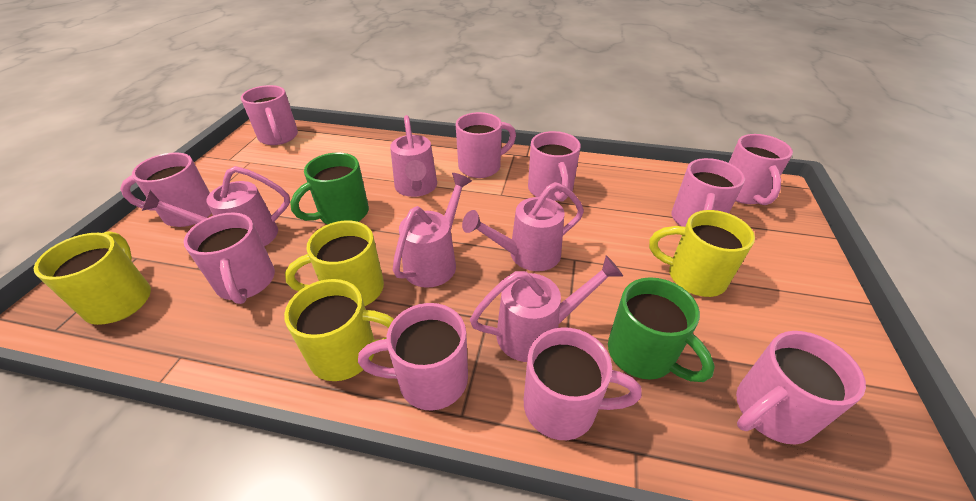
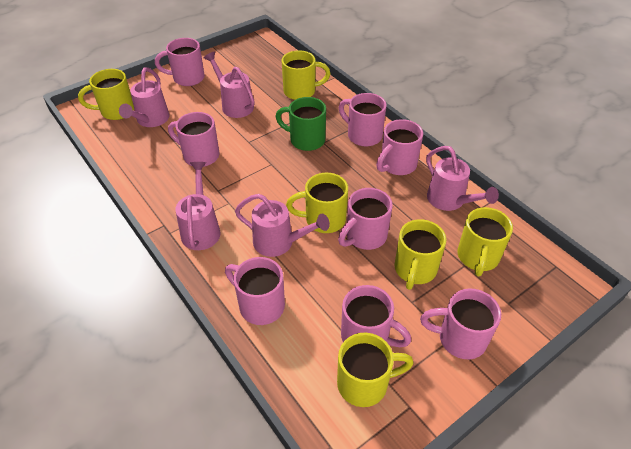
green mug: [290,152,369,225] [608,277,715,382] = 2 -> [275,97,326,151] = 1
pink mug: [120,152,211,227] [184,213,275,304] [241,85,298,145] [358,303,468,411] [456,112,516,178] [524,327,642,440] [528,131,581,202] [672,158,745,227] [729,134,793,205] [736,331,866,444] = 10 -> [155,38,205,86] [168,112,219,167] [225,257,285,325] [338,188,393,250] [339,93,387,147] [341,285,411,347] [376,119,423,175] [420,288,501,359] = 8
yellow mug: [34,231,151,325] [284,279,394,381] [285,220,384,306] [649,210,755,297] = 4 -> [78,69,134,120] [282,51,331,100] [286,173,348,233] [337,333,413,407] [394,219,447,290] [457,207,513,276] = 6

